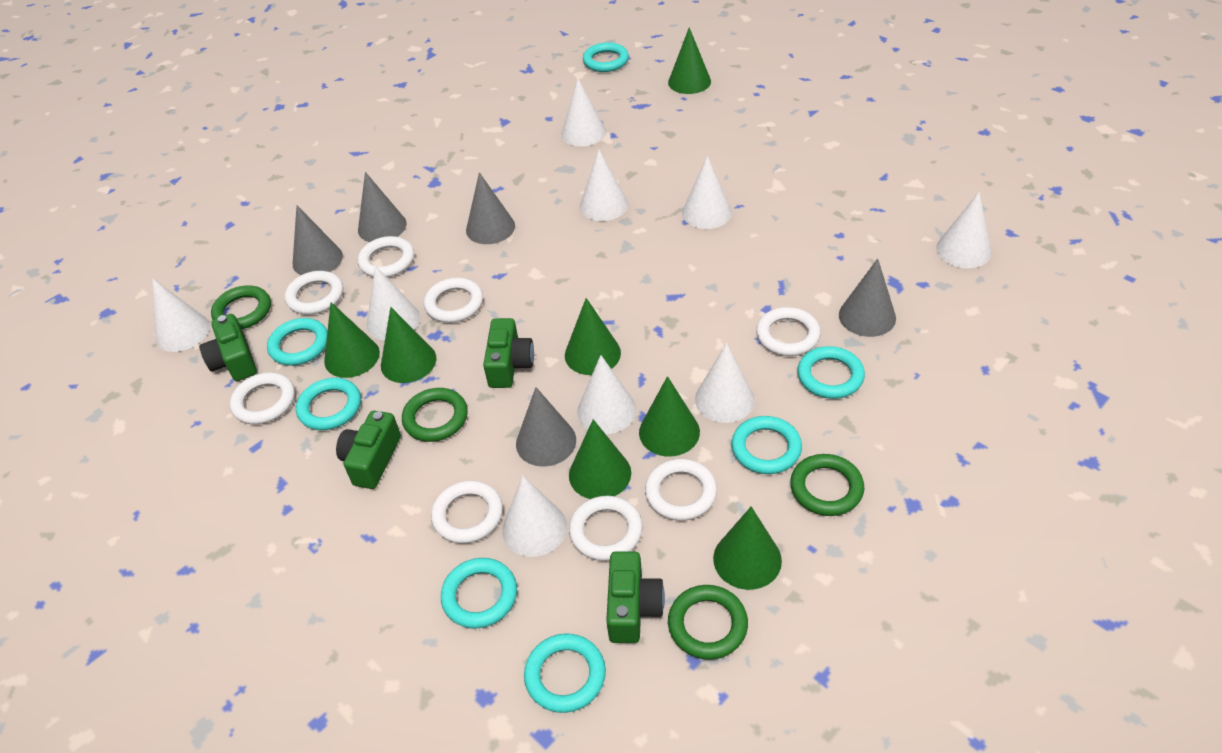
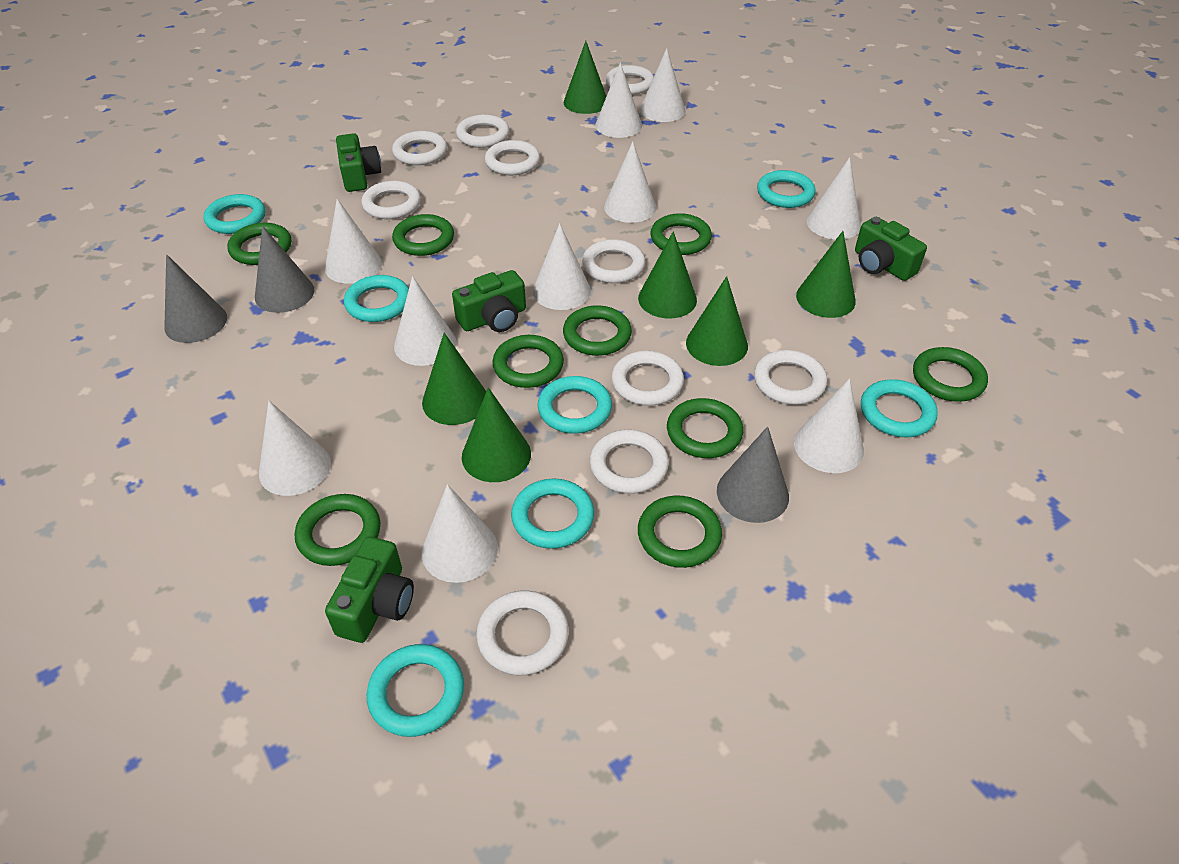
green cone: [324,302,380,378] [381,307,436,383] [565,298,621,375] [569,419,631,499] [639,376,700,457] [668,27,711,94] [713,507,782,590] = 7 -> [422,333,486,425] [462,387,531,482] [564,41,607,114] [638,231,697,318] [686,276,748,366] [796,231,856,318] = 6
green ring: [211,286,271,329] [402,388,468,442] [668,585,748,660] [790,454,864,516] = 4 -> [227,223,291,265] [295,494,380,566] [392,214,454,256] [492,335,564,388] [563,305,632,356] [638,495,722,568] [651,213,712,255] [667,398,743,458] [913,347,988,402] = 9
grey cone: [293,205,343,275] [358,172,407,242] [466,172,515,244] [516,387,576,467] [839,258,896,337] = 5 -> [164,254,227,343] [255,226,315,313] [717,426,789,523] = 3
white cone: [152,278,210,352] [367,266,420,341] [502,475,567,557] [561,78,606,146] [577,355,637,434] [580,149,628,221] [682,156,732,229] [695,343,755,423] [936,192,991,268] = 9 -> [259,401,331,496] [325,199,382,284] [394,276,456,366] [422,484,498,583] [533,223,591,310] [595,62,642,138] [604,142,656,223] [640,48,686,122] [794,379,864,473] [807,157,861,240] = 10
white ring: [230,372,295,424] [285,271,343,315] [358,236,414,277] [424,278,483,323] [431,481,503,543] [569,496,643,561] [645,459,717,521] [756,307,821,356] = 8 -> [361,181,421,219] [392,131,447,165] [456,115,510,148] [476,590,569,675] [485,140,540,175] [582,239,645,283] [590,430,669,494] [605,65,654,95] [611,351,684,406] [754,350,827,405] = 10

